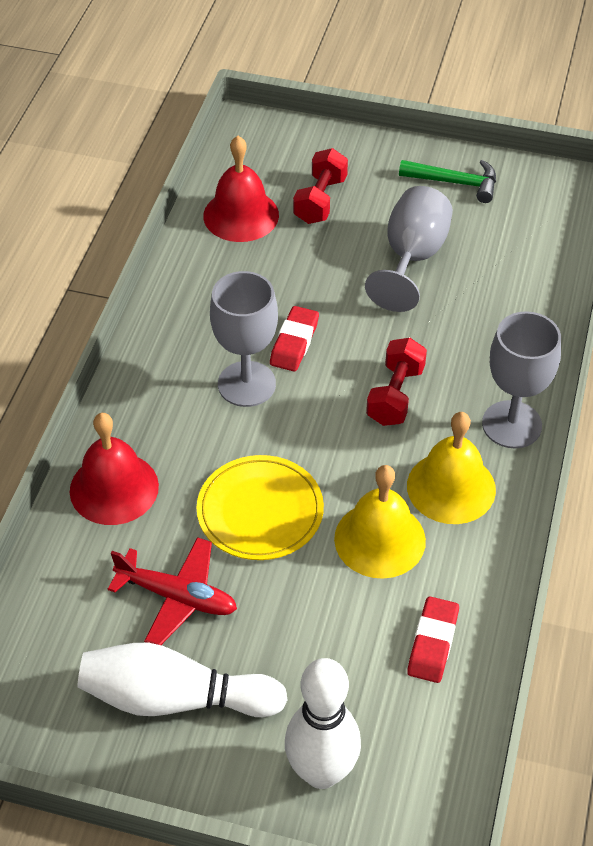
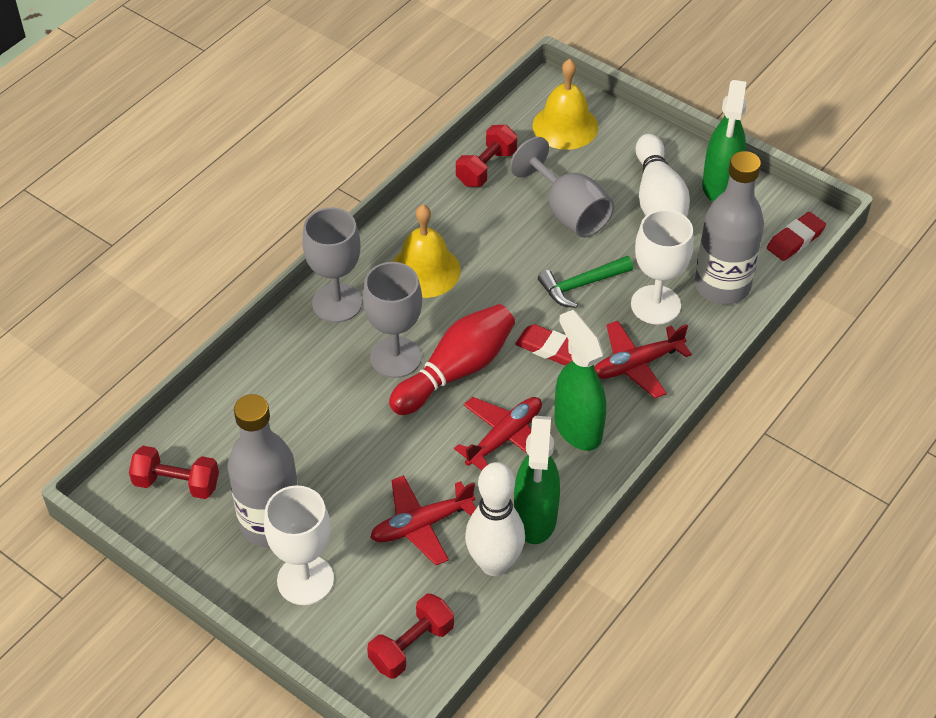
green spray bottle: none = 0 -> [514,416,560,544] [554,310,606,451] [702,80,747,202] = 3
grey bottle: none = 0 -> [227,394,299,548] [695,151,764,304] = 2
red bell: [70,413,159,525] [203,136,279,242] = 2 -> none = 0
red bowling pin: none = 0 -> [389,304,515,415] = 1
red dumbbell: [293,148,348,224] [366,338,427,426] = 2 -> [129,446,219,499] [367,594,454,679] [456,125,517,187] = 3
red plane: [108,537,237,645] = 1 -> [370,475,476,565] [454,397,542,470] [594,321,692,398] = 3
white goblet: none = 0 -> [264,485,334,605] [631,209,694,325] = 2
yellow plate: [196,455,324,560] = 1 -> none = 0

